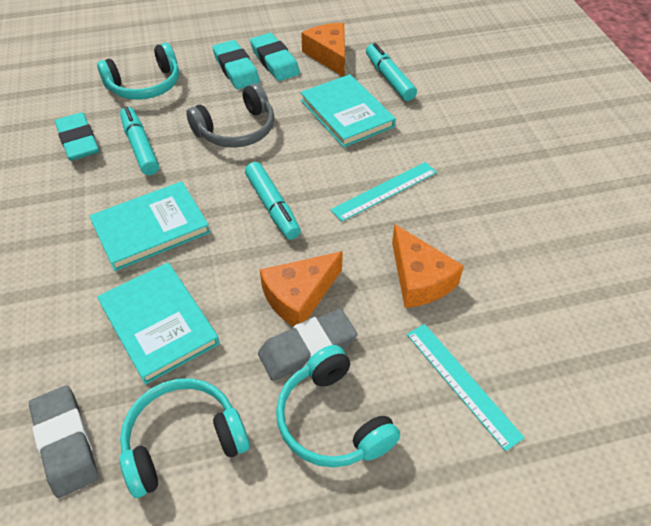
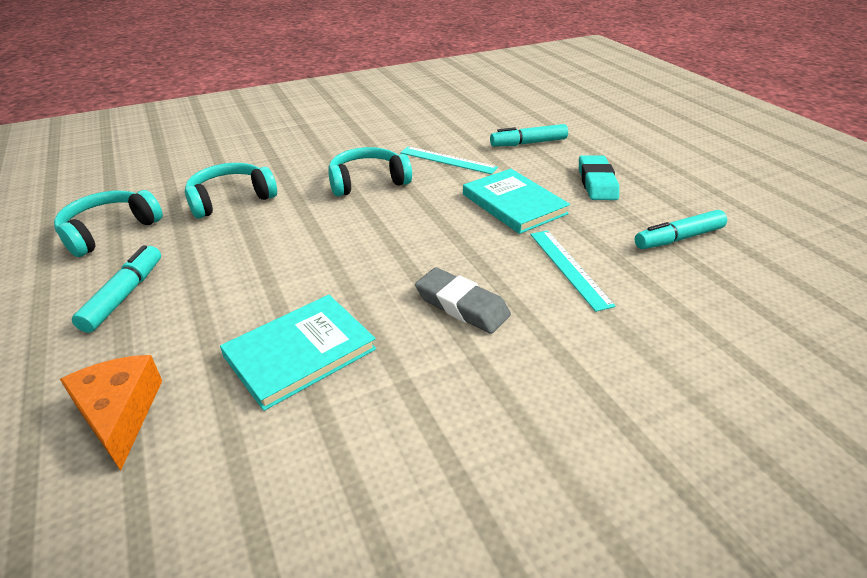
grey eraser: [29,385,99,498] [258,309,357,381] = 2 -> [415,267,511,334] = 1
grey headphones: [186,83,274,148] = 1 -> none = 0
orange cheese: [260,251,343,327] [301,23,345,77] [392,224,464,308] = 3 -> [60,355,162,471] = 1
turquoise book: [89,181,210,271] [97,263,220,385] [300,74,396,148] = 3 -> [220,295,376,411] [463,169,570,234] = 2
turquoise eraser: [55,112,99,161] [213,40,260,90] [250,33,300,81] = 3 -> [579,155,619,200] = 1

